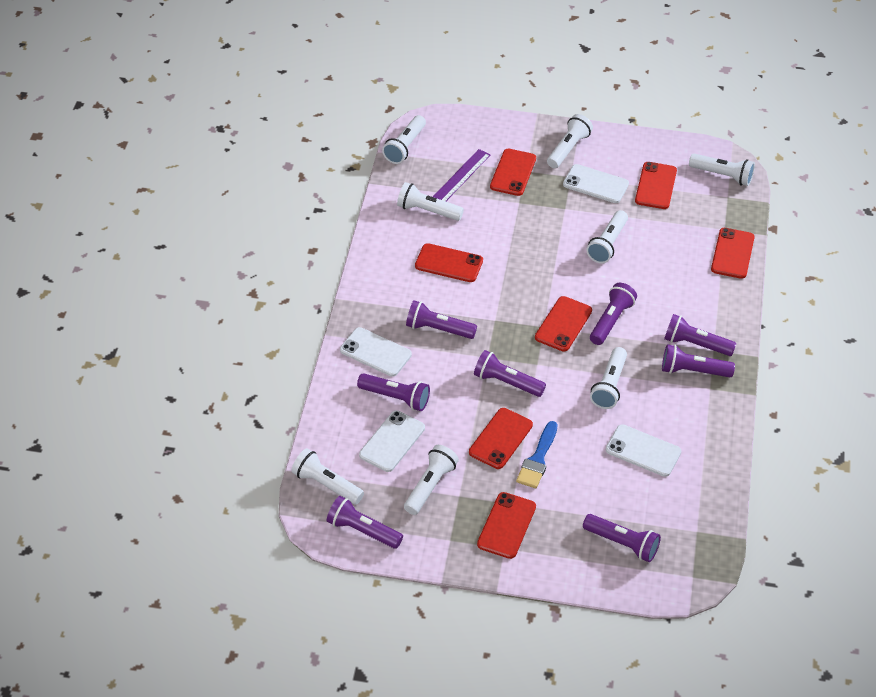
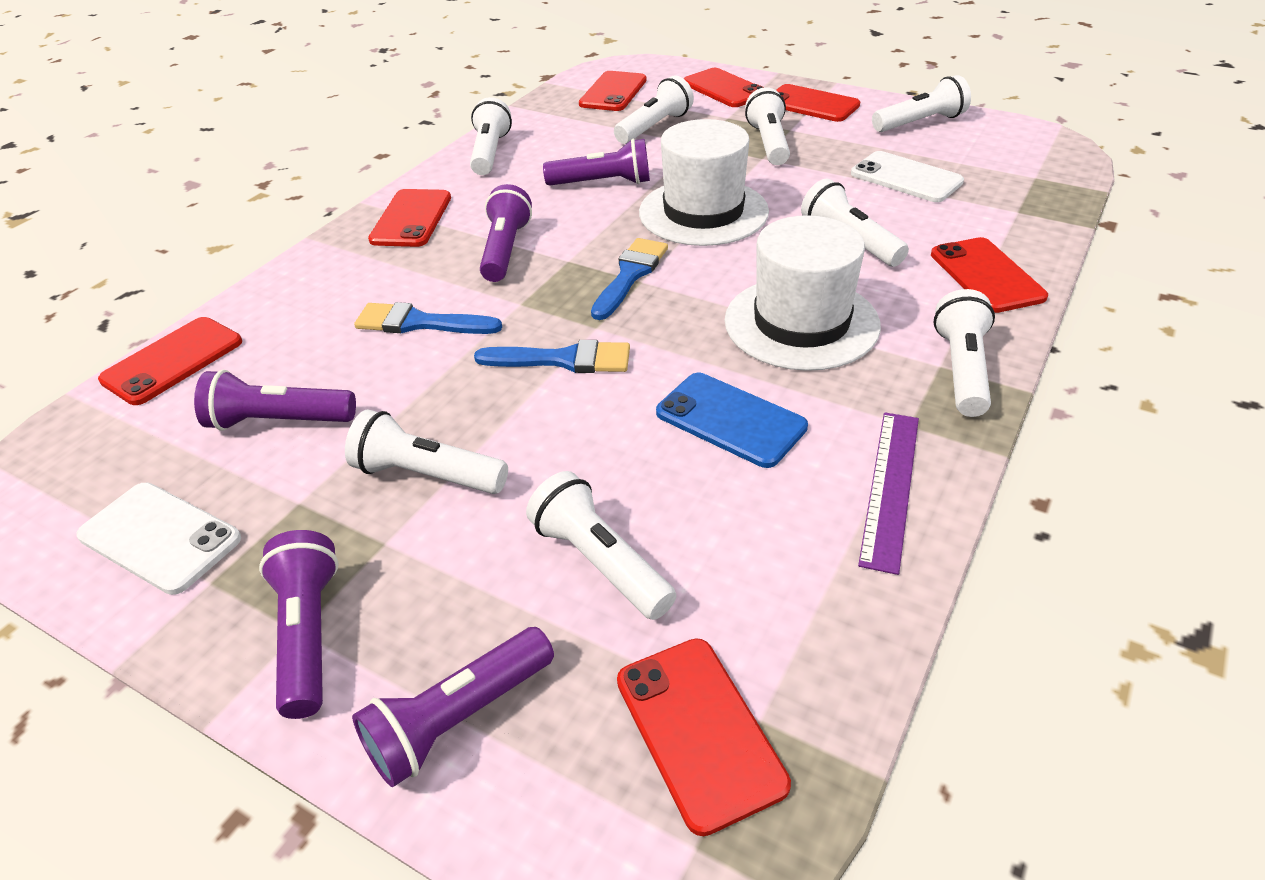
blue brush: [516,421,558,488] = 1 -> [354,302,502,334] [474,340,630,373] [591,238,668,320] = 3
blue phone: none = 0 -> [656,373,808,468] = 1
purple flashlight: [327,496,403,549] [357,373,430,411] [406,300,477,339] [474,350,546,397] [583,514,661,562] [590,283,637,345] [662,344,735,377] [664,314,736,356] = 8 -> [194,370,356,431] [259,530,339,719] [352,627,554,787] [480,184,532,282] [543,139,650,186] = 5
white hat: none = 0 -> [639,119,769,246] [724,215,881,371] = 2
white phone: [340,327,412,377] [359,410,425,472] [563,164,629,203] [606,424,681,477] = 4 -> [76,483,241,595] [851,151,964,202] = 2

